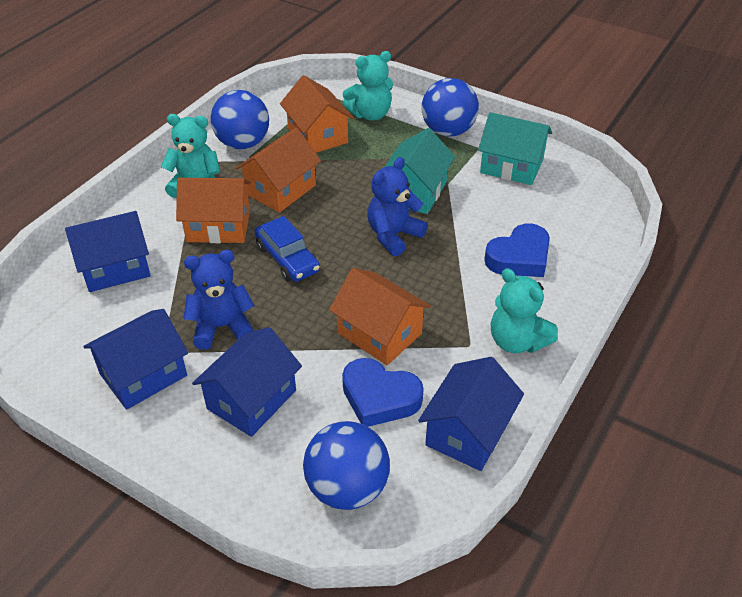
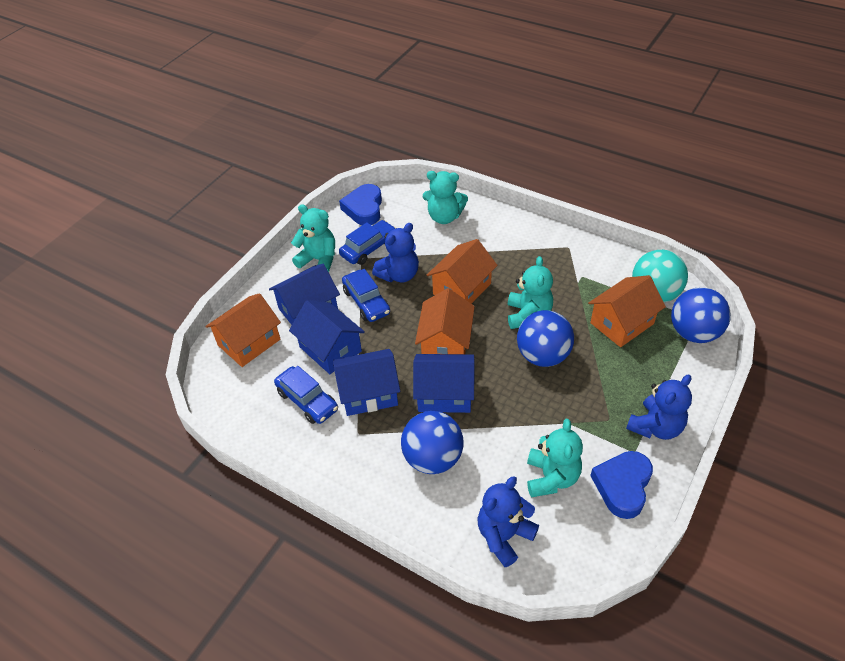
blue car: [254,216,320,282] = 1 -> [274,366,338,424] [339,220,396,265] [342,269,390,322] = 3
blue teddy bear: [183,250,254,350] [368,157,428,256] = 2 -> [372,223,419,283] [477,476,539,567] [626,374,692,440] = 3
turquoise ball: none = 0 -> [632,250,688,302] = 1
turquoise house: [384,128,455,214] [478,112,552,185] = 2 -> none = 0
turquoise teddy bear: [161,114,220,198] [343,51,393,121] [491,268,558,353] = 3 -> [291,204,335,272] [423,171,468,224] [508,256,553,329] [527,419,583,497] = 4

